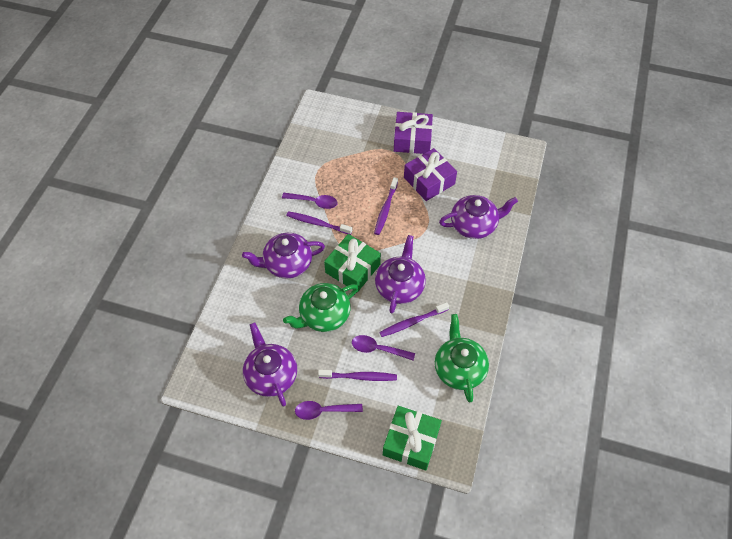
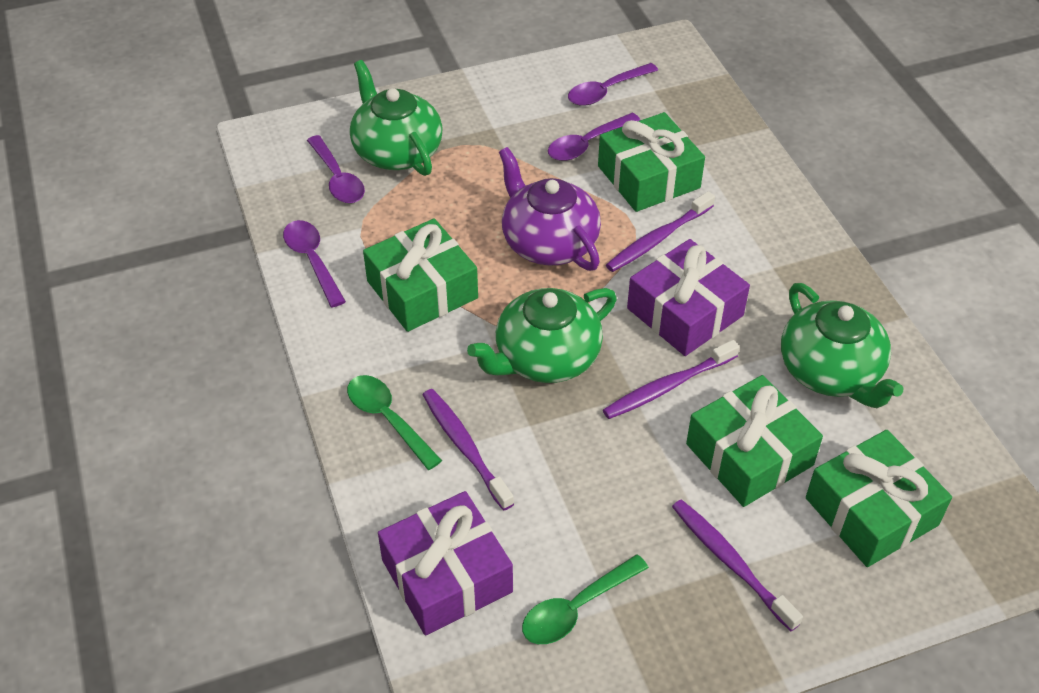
green gift: [324,234,381,292] [383,406,442,471] = 2 -> [363,218,478,332] [598,112,705,212] [686,375,823,507] [806,430,952,567] = 4
green spoon: none = 0 -> [347,375,442,470] [522,554,649,644] = 2
green teapot: [283,283,359,332] [435,314,489,403] = 2 -> [350,60,443,176] [467,288,617,383] [781,283,904,408] = 3
purple spoon: [282,193,338,209] [295,401,363,420] [352,335,415,360] = 3 -> [283,220,346,307] [307,135,365,203] [548,113,640,161] [568,63,658,106] = 4
purple teapot: [242,233,325,279] [243,323,297,407] [375,235,426,314] [439,195,518,239] = 4 -> [499,147,601,271] = 1

